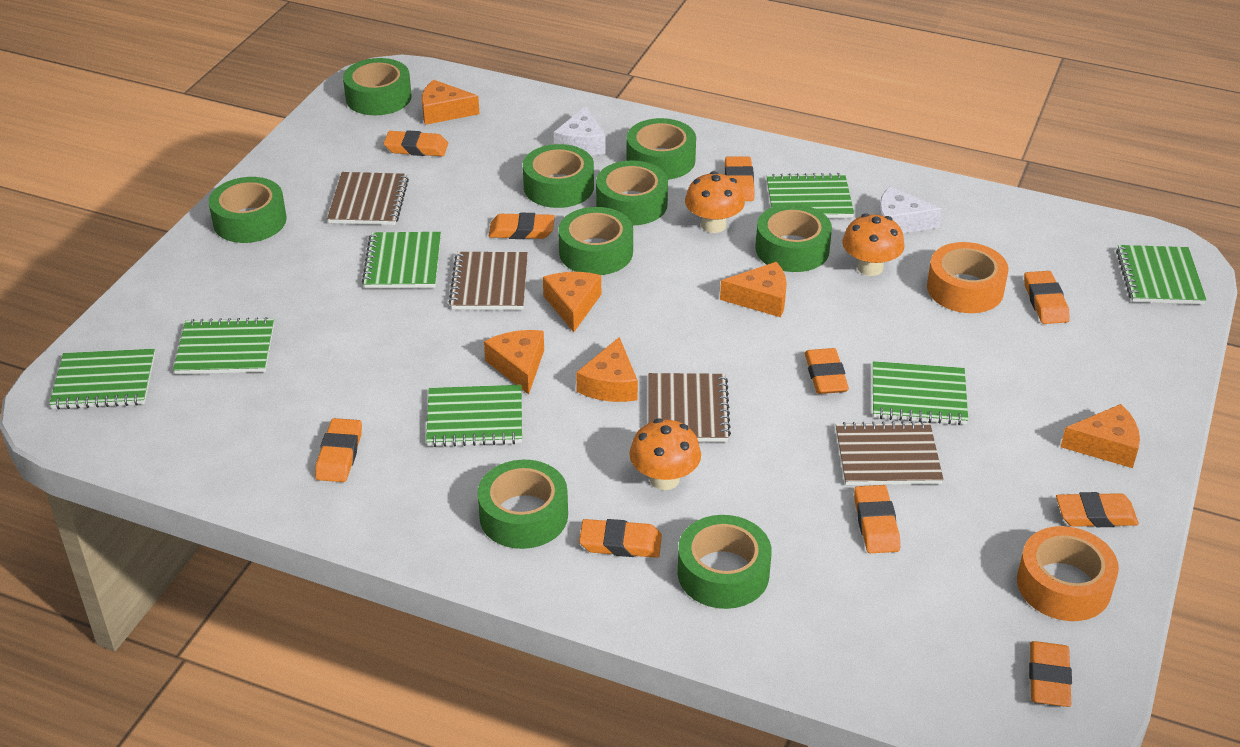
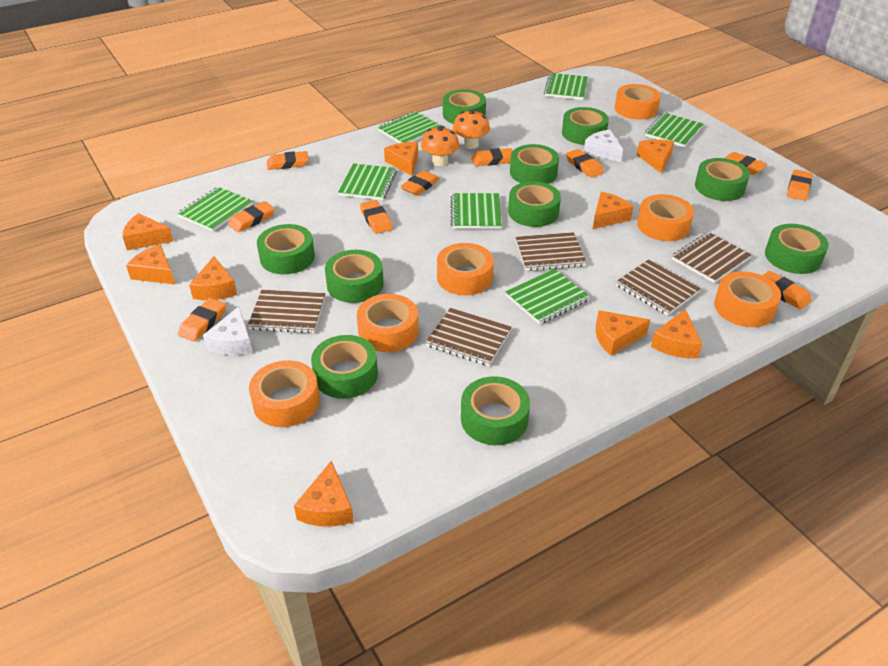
brown notebook: [327,172,409,225] [449,252,528,310] [648,373,731,442] [836,421,943,485] = 4 -> [247,290,325,334] [426,308,512,366] [515,232,587,271] [616,259,701,316] [672,232,752,283] = 5
green tape: [209,177,287,243] [343,58,412,115] [477,460,568,549] [523,144,594,208] [558,207,633,275] [596,160,668,225] [627,118,696,180] [678,515,772,609] [755,204,832,272] = 9 -> [257,224,315,274] [311,335,378,399] [325,250,384,303] [443,89,486,124] [461,376,530,445] [508,181,561,227] [510,144,559,184] [562,107,609,145] [695,158,750,201] [765,224,829,274] = 10
orange cheese: [422,80,480,125] [484,330,544,395] [543,272,601,332] [576,337,638,402] [720,262,787,317] [1061,404,1140,468] = 6 -> [122,213,173,250] [126,245,175,284] [189,256,237,300] [294,461,354,527] [384,142,418,176] [593,192,634,229] [596,310,650,355] [637,139,674,173] [651,309,702,358] = 9
orange mushroom: [629,419,701,490] [685,171,745,233] [842,213,905,276] = 3 -> [421,126,459,166] [453,110,490,149] = 2
orange tape: [927,242,1009,313] [1017,526,1119,621] = 2 -> [249,360,320,427] [357,294,419,352] [437,243,494,295] [615,84,660,120] [637,194,694,241] [714,271,781,327] = 6

